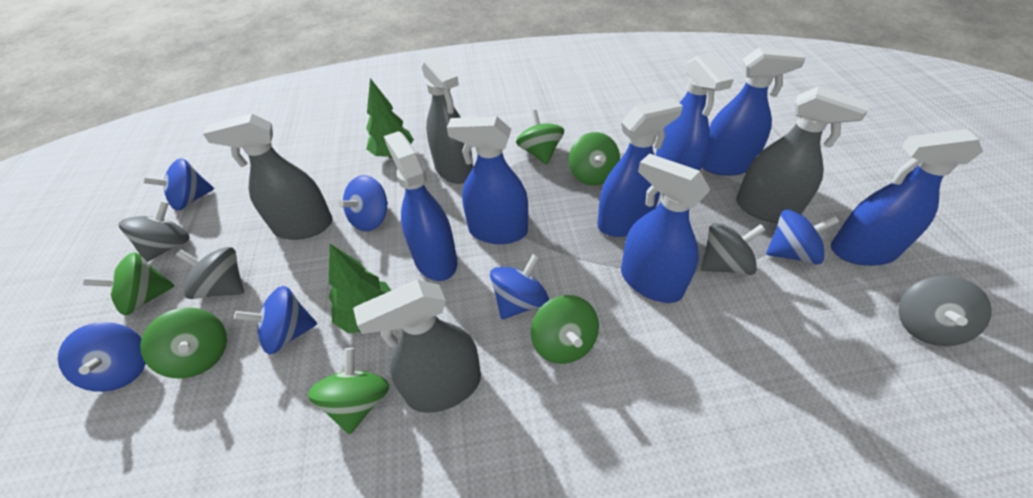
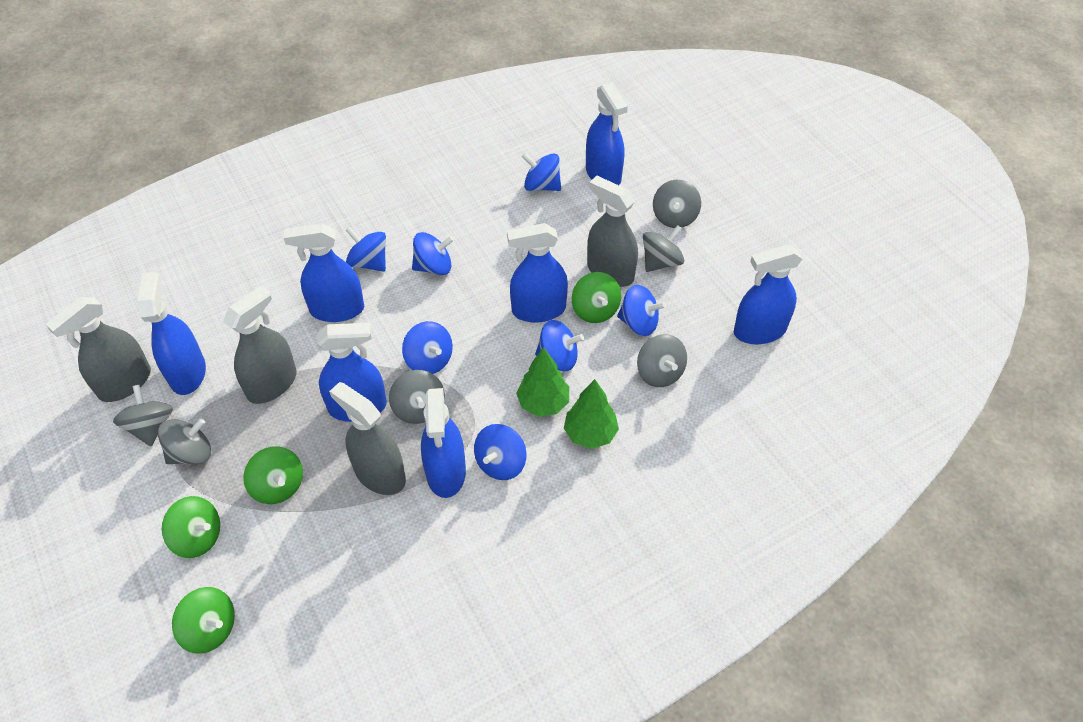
blue spinning top: [58,322,146,392] [143,158,214,211] [234,286,317,354] [339,175,388,231] [490,254,549,319] [766,210,839,264] = 6 -> [346,227,386,272] [402,321,453,374] [412,232,454,275] [474,424,527,480] [522,153,561,191] [535,320,584,371] [617,285,666,336] = 7
green spinning top: [83,252,174,315] [140,307,227,378] [308,348,389,434] [516,110,564,165] [531,295,599,364] [569,132,620,186] = 6 -> [162,496,220,558] [172,587,235,653] [243,446,303,504] [572,272,621,323] = 4
grey spinning top: [119,201,190,262] [176,247,244,299] [701,223,766,275] [899,276,992,346] = 4 -> [113,385,173,446] [158,418,211,465] [389,370,445,424] [637,334,687,387] [643,225,684,272] [653,180,701,228] = 6

